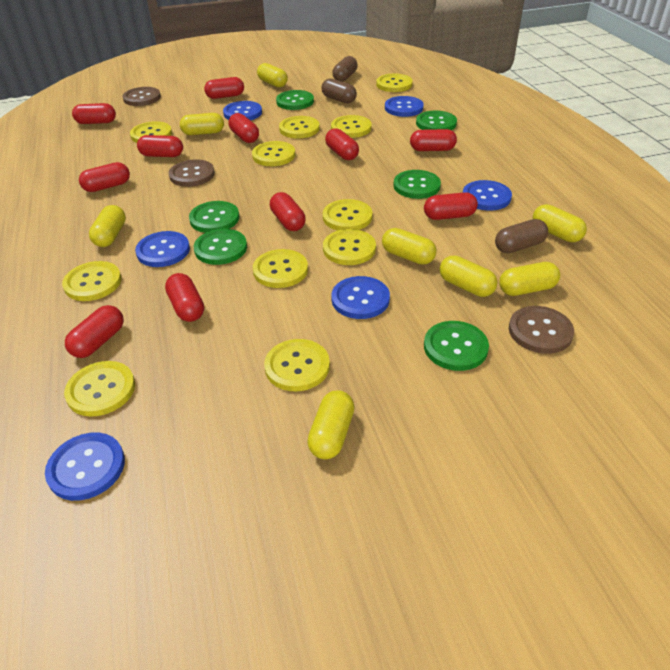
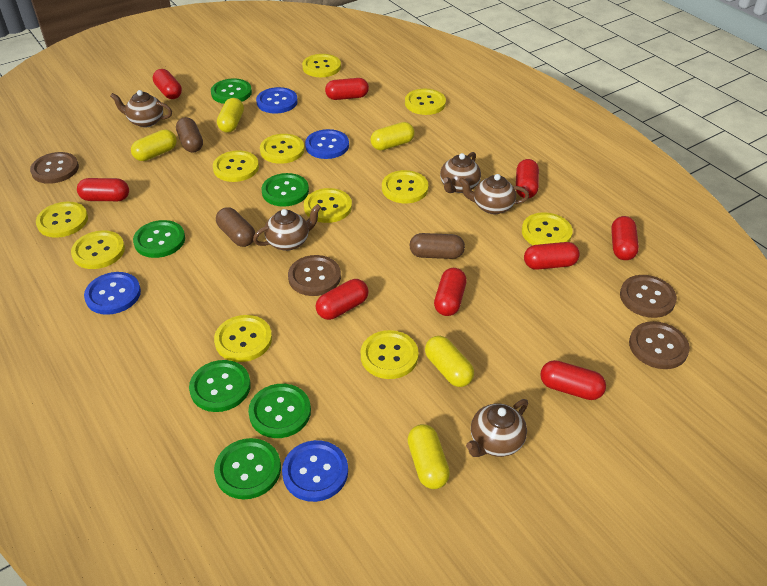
blue button: [45,433,125,501] [135,231,190,267] [223,101,262,121] [331,276,390,319] [385,96,424,117] [463,180,512,211] = 6 -> [84,272,141,315] [256,87,298,114] [282,440,348,502] [305,129,349,159] = 4
brown button: [123,87,161,106] [169,159,215,187] [509,306,574,354] = 3 -> [30,152,79,184] [288,255,341,296] [620,275,677,318] [629,321,690,369] = 4
brown teapot: none = 0 -> [110,90,172,128] [253,204,321,251] [440,152,481,193] [459,174,529,214] [466,399,528,457] = 5
red capsule: [65,305,124,358] [72,103,116,124] [79,162,130,192] [137,135,183,157] [165,273,204,322] [204,77,244,99] [229,113,259,143] [270,192,306,231] [325,128,359,160] [410,129,457,151] [424,192,478,220] = 11 -> [77,178,129,201] [153,69,182,99] [316,279,369,320] [325,78,369,100] [434,268,467,316] [516,159,539,198] [524,242,580,270] [540,360,606,400] [611,216,639,260] = 9
yellow capsule: [89,205,126,247] [180,113,224,135] [257,63,288,87] [307,390,355,460] [382,228,436,265] [439,256,498,297] [499,262,560,296] [533,204,587,242] = 8 -> [131,130,177,161] [217,98,244,133] [371,122,415,150] [407,424,450,489] [425,336,474,387] = 5

